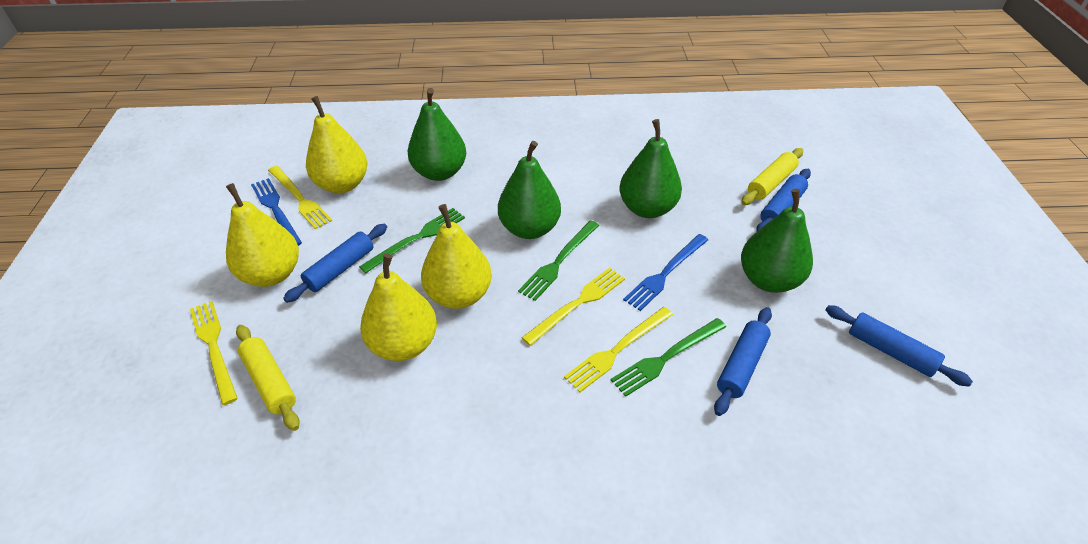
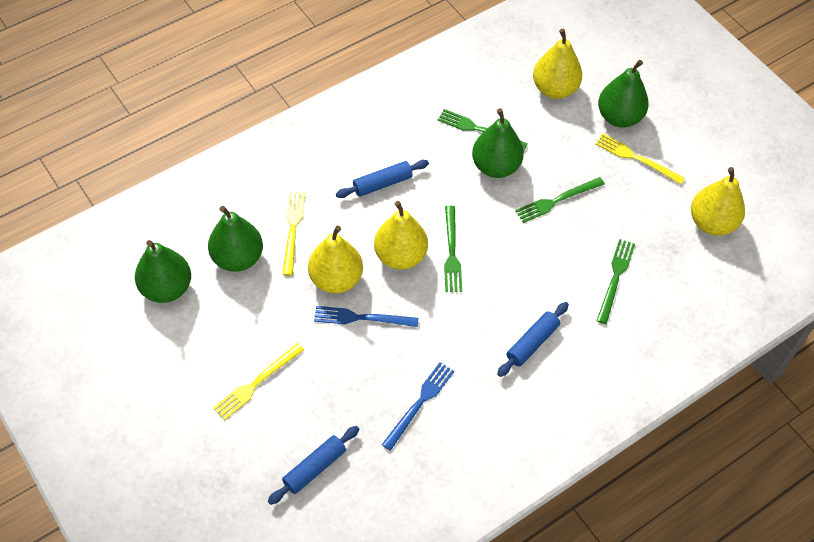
blue rolling pin: [283,224,387,303] [714,307,772,416] [756,169,811,231] [826,305,973,387] = 4 -> [268,426,359,505] [336,160,429,198] [497,302,569,377] = 3
green fork: [359,208,465,273] [518,220,599,301] [611,318,726,397] = 3 -> [438,109,528,150] [444,206,462,292] [515,177,605,223] [597,239,635,324] = 4
yellow fork: [190,301,238,405] [268,166,332,229] [522,268,625,346] [564,307,673,392] = 4 -> [213,343,304,420] [282,192,305,276] [595,134,685,185] = 3
yellow rolling pin: [236,325,300,431] [741,148,803,205] = 2 -> none = 0

